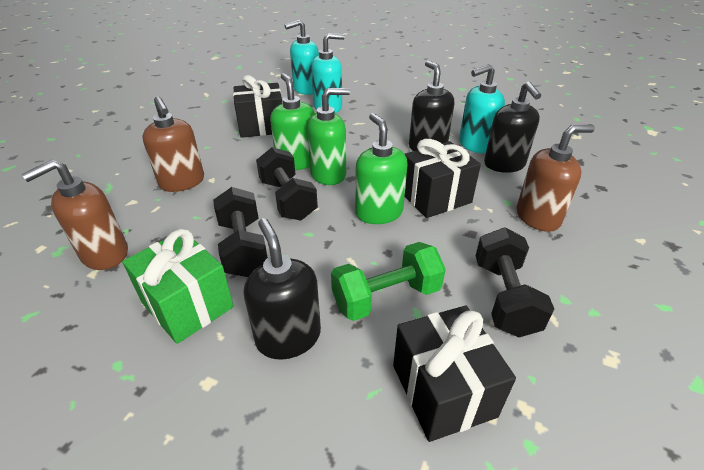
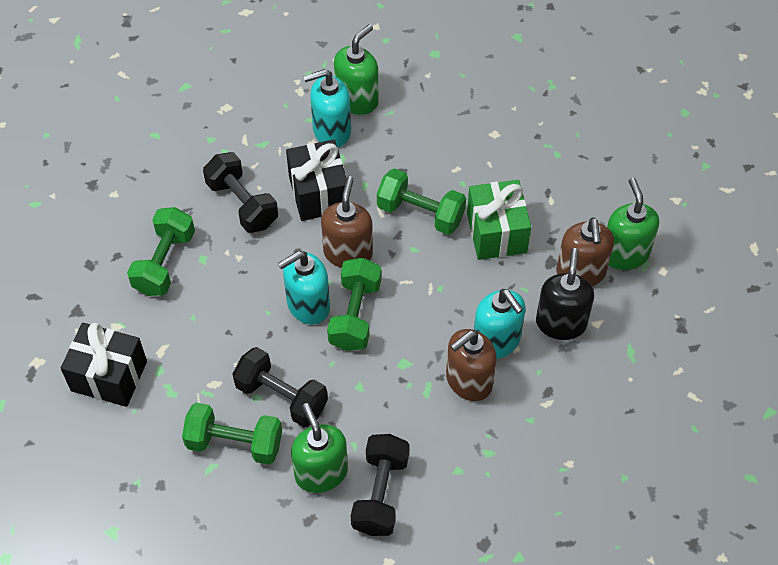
black gift: [233,75,282,138] [393,305,516,442] [405,139,481,218] = 3 -> [61,323,147,407] [286,139,347,221] = 2
black soap dispenser: [244,218,321,360] [409,61,454,151] [484,81,541,173] = 3 -> [536,248,594,340] = 1
green dumbbell: [331,242,446,321] = 1 -> [127,207,195,296] [182,403,282,465] [327,258,381,351] [377,168,466,235] = 4

